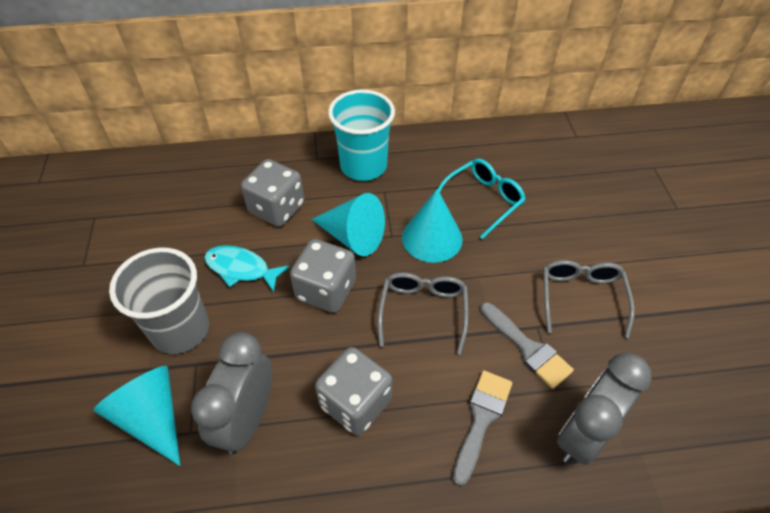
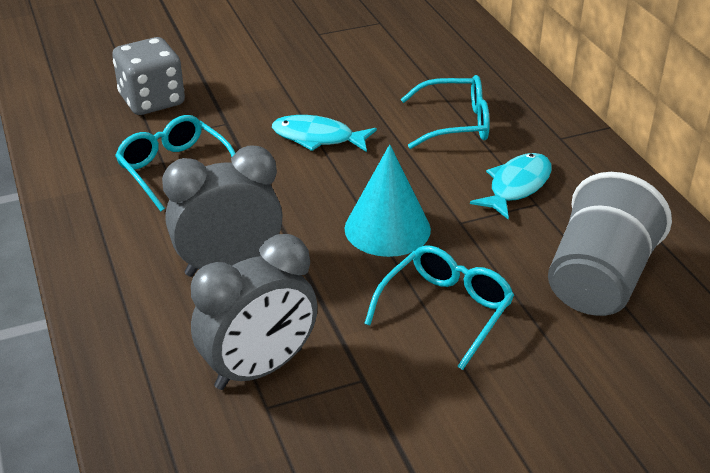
grey brush: [453,370,512,486] [480,302,574,389] = 2 -> none = 0
grey dice: [241,159,305,227] [290,239,356,313] [315,347,392,436] = 3 -> [112,37,185,115] = 1
grey glasses: [378,272,469,354] [543,260,635,338] = 2 -> none = 0
turquoise cone: [94,366,180,466] [311,193,385,256] [402,189,463,263] = 3 -> [344,145,431,257] = 1
turquoise cup: [328,89,395,181] = 1 -> none = 0
turquoise fish: [204,245,289,292] = 1 -> [272,115,377,152] [470,153,552,219] = 2
turquoise glasses: [438,158,526,239] = 1 -> [115,115,235,211] [364,245,514,370] [401,75,490,149] = 3

